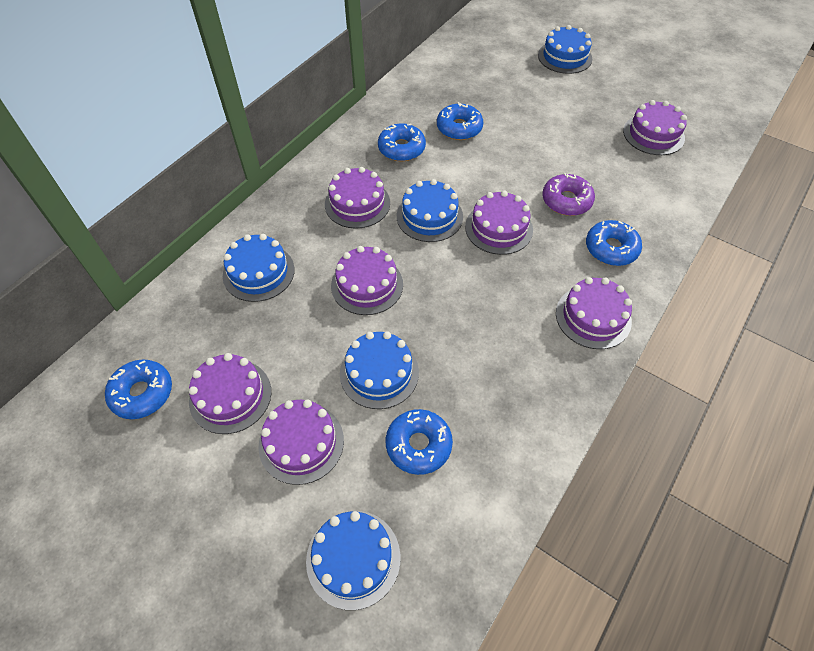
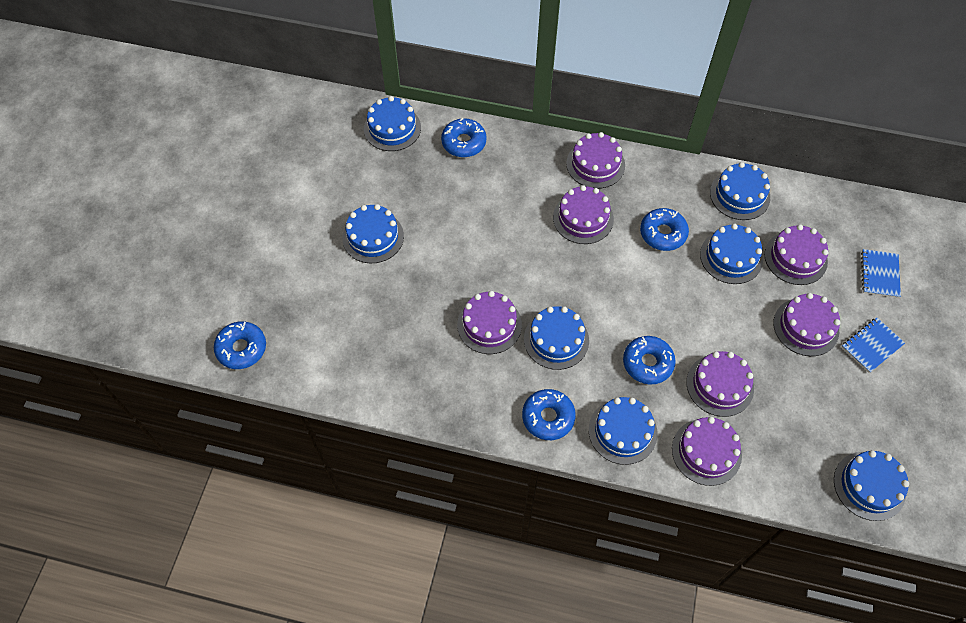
blue cake: [223,234,295,302] [306,511,401,610] [340,331,419,409] [397,179,463,242] [538,25,592,74] = 5 -> [342,204,404,263] [364,96,421,151] [524,306,589,370] [589,397,658,465] [700,224,763,284] [710,162,770,220] [834,450,909,521] = 7
blue notebook: none = 0 -> [842,318,905,373] [861,249,901,298] = 2
purple donut: [542,173,595,216] = 1 -> none = 0

